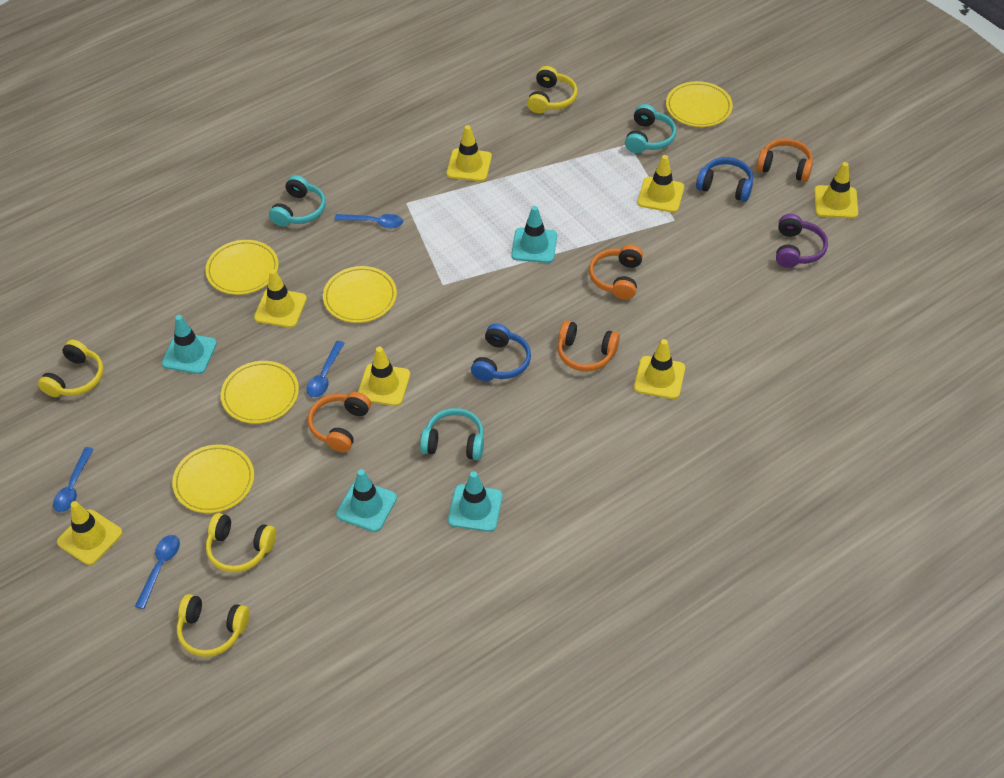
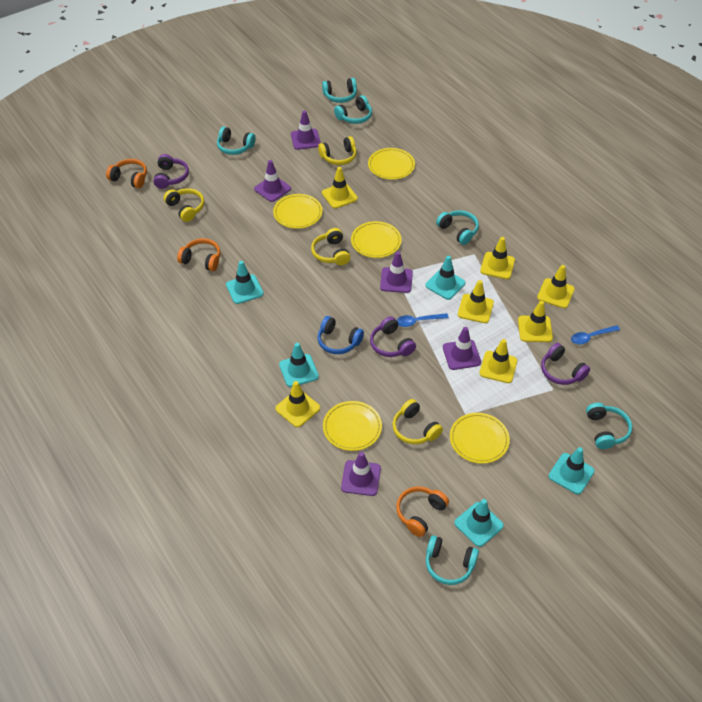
blue headphones: [471,323,531,381] [696,157,753,202] = 2 -> [317,316,364,354] = 1
blue spoon: [53,447,94,512] [135,535,180,609] [307,341,345,398] [334,214,403,228] = 4 -> [396,313,449,327] [571,325,620,344] = 2
orange headphones: [308,392,371,452] [558,320,620,372] [589,245,643,300] [756,138,813,182] = 4 -> [106,159,147,188] [177,238,220,271] [396,486,449,537] = 3
purple headphones: [776,214,828,268] = 1 -> [153,154,189,189] [370,316,416,357] [541,343,590,385] = 3
purple traffic cone: none = 0 -> [254,160,291,202] [291,110,321,150] [341,452,381,496] [380,252,413,293] [443,327,481,370] = 5
turquoise headphones: [269,175,326,227] [420,408,484,460] [625,104,676,153] = 3 -> [217,127,255,155] [322,78,357,103] [334,95,372,124] [426,535,479,585] [436,210,479,245] [586,403,632,449] = 6
turquoise traffic cone: [162,315,217,374] [336,469,397,532] [448,471,503,532] [511,206,557,263] = 4 -> [226,261,264,304] [279,343,319,387] [425,256,465,300] [454,499,504,547] [549,447,595,494] = 5

